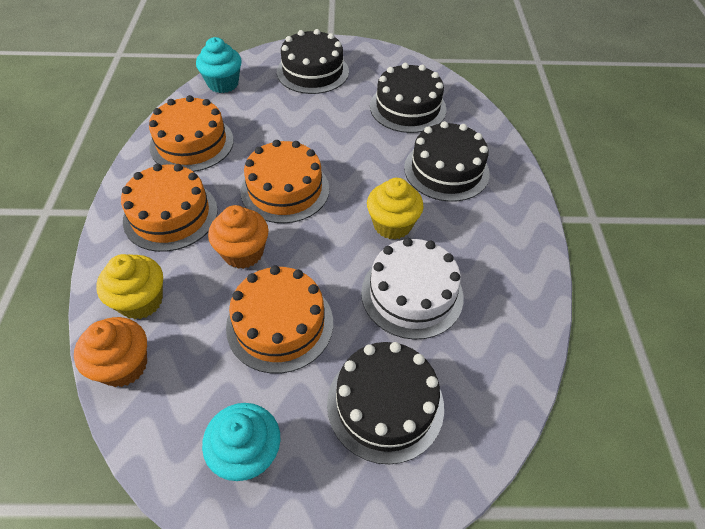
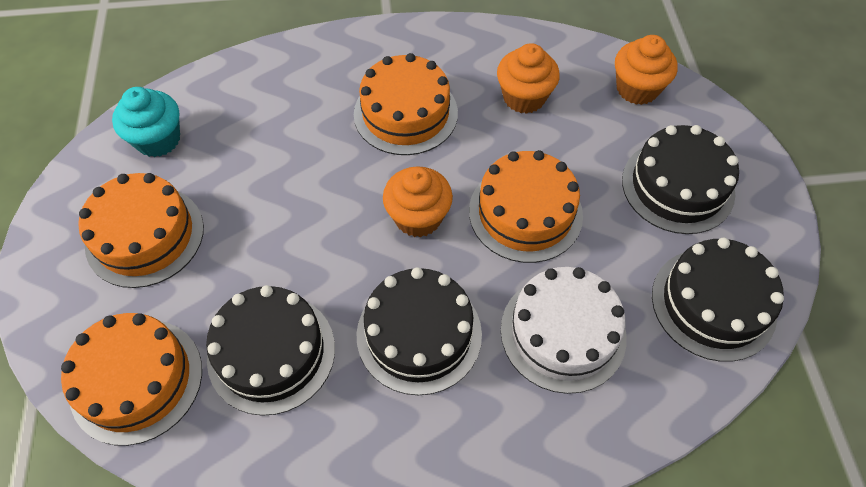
orange cupcake: [74,317,147,387] [208,205,269,269] = 2 -> [383,167,453,237] [497,43,560,114] [615,35,678,105] = 3
turquoise cupcake: [196,37,242,93] [202,403,280,481] = 2 -> [112,87,180,157] = 1
yellow cupcake: [96,254,163,319] [367,178,424,240] = 2 -> none = 0

